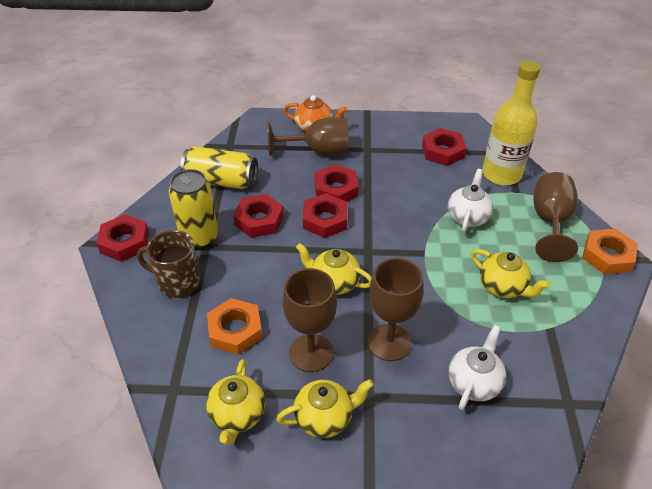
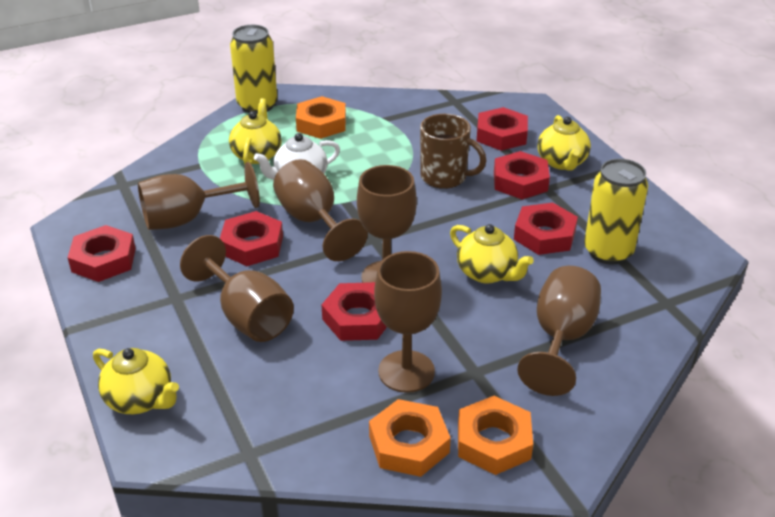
brown goblet: [267,117,349,156] [282,268,337,372] [368,258,423,361] [534,172,578,262] = 4 -> [138,162,260,230] [180,235,294,342] [273,159,368,261] [357,165,417,283] [374,251,442,393] [517,266,601,396] = 6
orange nut: [207,298,263,355] [582,229,638,274] = 2 -> [296,96,346,139] [369,399,451,477] [458,396,533,475] = 3
orange teapot: [284,95,347,132] = 1 -> none = 0
red nut: [96,214,149,262] [233,194,284,238] [303,193,347,238] [314,164,359,202] [422,128,467,166] = 5 -> [67,225,136,282] [220,211,283,266] [322,282,387,341] [477,107,528,151] [494,151,550,199] [514,203,578,255] = 6
white teapot: [448,169,493,232] [448,325,506,410] = 2 -> [254,133,340,180] = 1
yellow bottle: [482,61,540,185] = 1 -> none = 0

